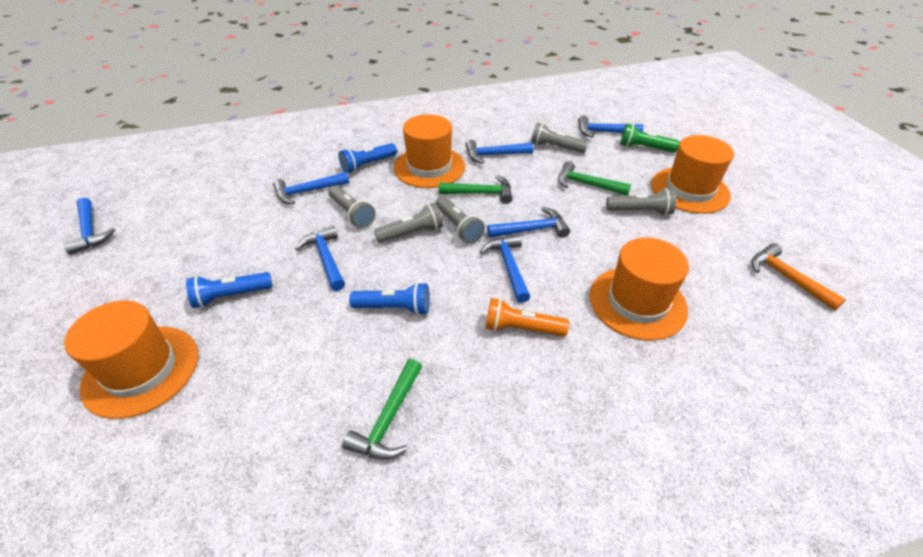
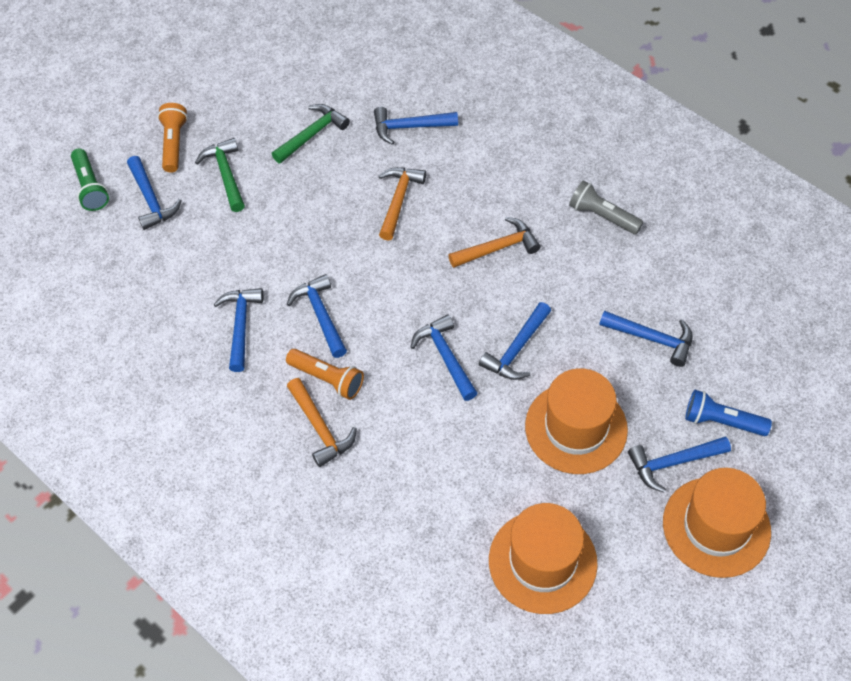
blue flashlight: [186,272,272,308] [339,143,397,173] [349,282,429,315] = 3 -> [685,390,772,436] = 1
blue hammer: [63,198,115,255] [273,172,349,204] [295,226,345,291] [465,140,534,164] [480,234,530,303] [487,207,570,238] [578,115,644,138] = 7 -> [127,156,182,230] [213,288,263,372] [287,274,347,358] [374,107,458,145] [411,315,477,401] [479,302,551,380] [599,311,693,367] [628,436,731,493] = 8
green hammer: [342,359,422,460] [439,175,512,204] [558,161,631,196] = 3 -> [195,138,245,212] [272,104,350,164] = 2
grey flashlight: [328,185,376,228] [374,202,443,243] [436,196,485,244] [531,122,588,153] [606,188,676,216] = 5 -> [569,181,643,235] = 1
orange flashlight: [486,298,569,336] = 1 -> [158,103,188,173] [286,349,364,400] = 2
orange hammer: [752,243,846,310] = 1 -> [287,378,357,467] [379,167,426,241] [448,217,540,268] = 3
orange hat: [64,300,198,419] [394,114,465,188] [590,238,689,341] [651,135,734,214] = 4 -> [489,503,598,614] [525,368,628,474] [663,468,771,578] = 3

